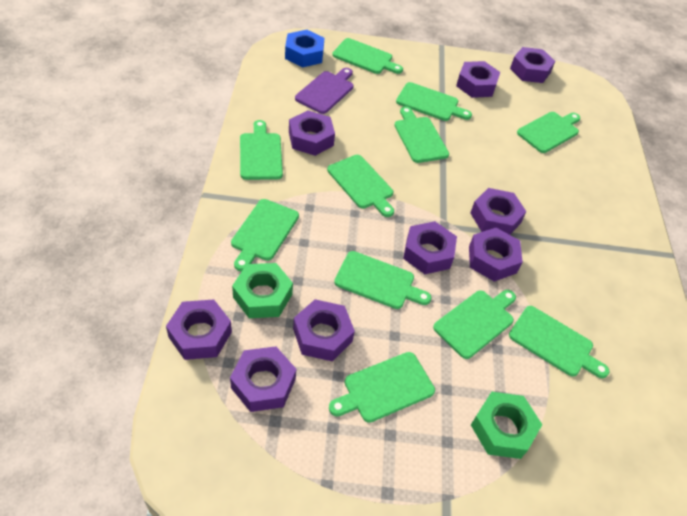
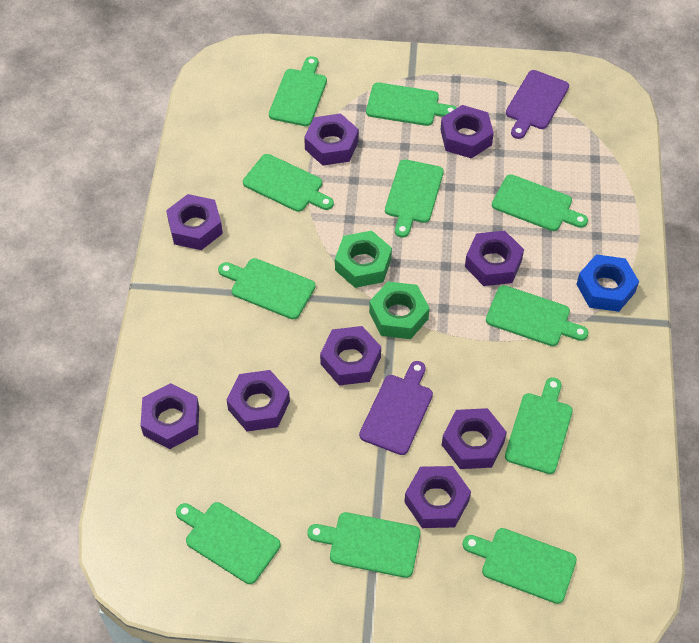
purple cutting board: [295,68,354,114] = 1 -> [359,361,433,455] [506,70,569,139] = 2

